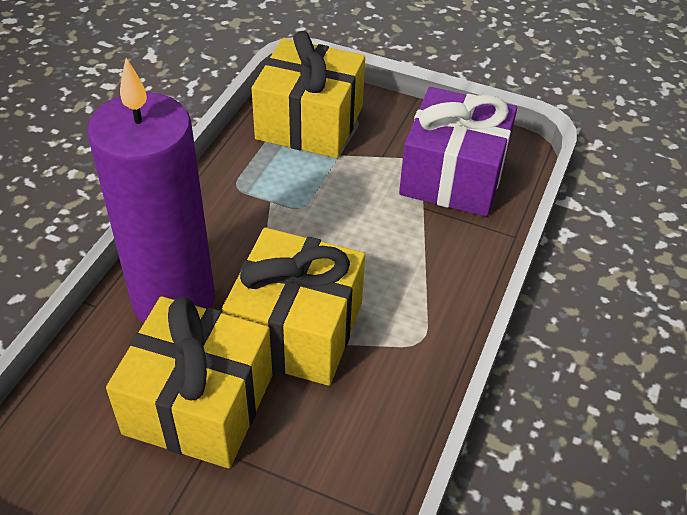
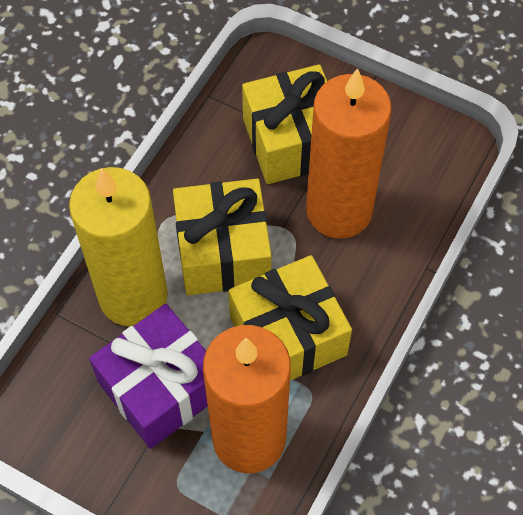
orange candle: none = 0 -> [203,325,291,473] [306,68,391,239] = 2
purple candle: [87,58,215,323] = 1 -> none = 0
yellow candle: none = 0 -> [69,167,168,326] = 1

